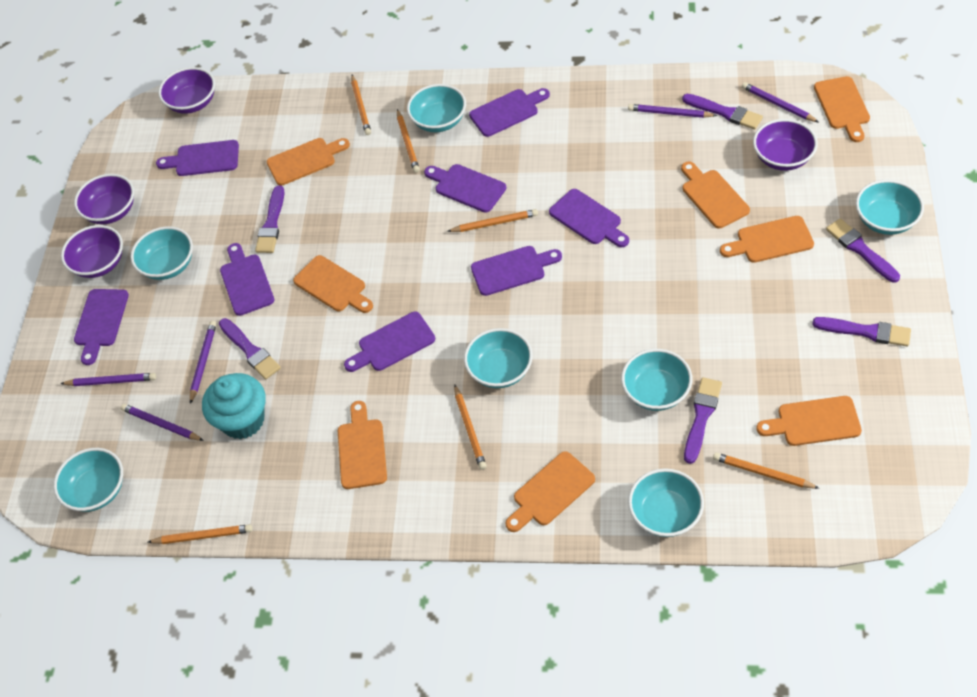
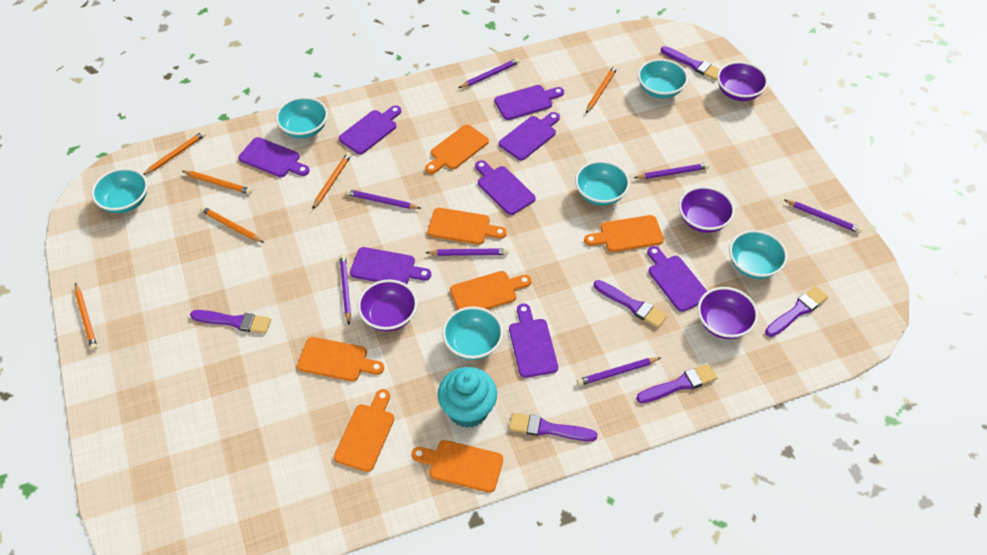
orange cutting board: [267,138,350,186] [293,255,373,313] [338,401,387,489] [506,451,595,532] [681,162,750,228] [720,216,814,263] [756,396,862,446] [814,76,870,142] = 8 -> [297,337,384,382] [334,389,394,472] [411,440,503,493] [425,125,489,174] [428,208,507,244] [450,271,532,310] [584,215,664,252] = 7
purple pencil: [60,373,156,386] [121,404,204,441] [190,321,217,404] [628,104,717,118] [742,82,819,122] = 5 -> [339,254,351,324] [345,189,422,209] [425,248,509,256] [459,58,520,88] [577,357,660,386] [634,163,709,179] [784,200,862,233] = 7
turquoise bowl: [53,448,123,512] [130,226,193,280] [407,84,466,132] [464,328,533,388] [621,349,692,411] [628,468,704,537] [856,180,924,235] = 7 -> [91,168,148,213] [276,97,328,138] [442,306,503,360] [575,161,630,206] [638,59,688,98] [729,230,788,279] = 6

